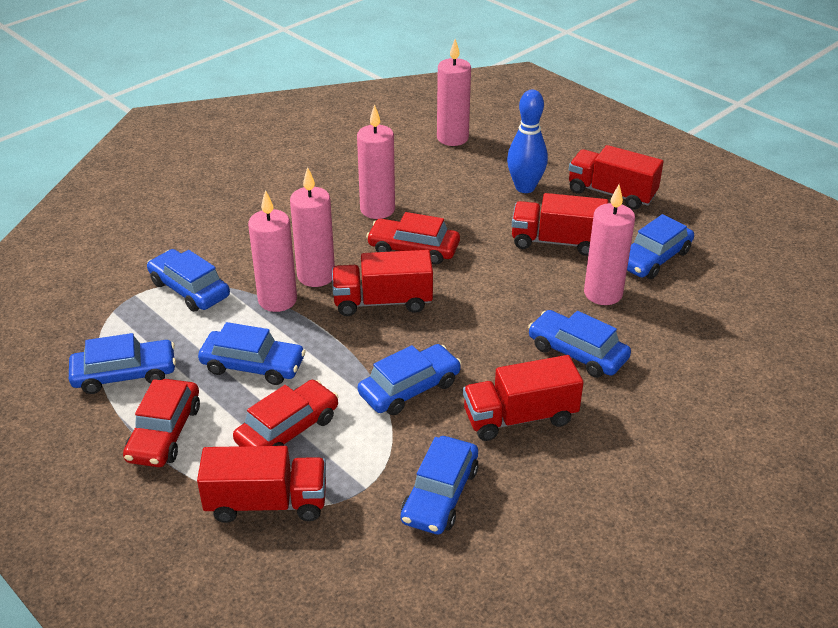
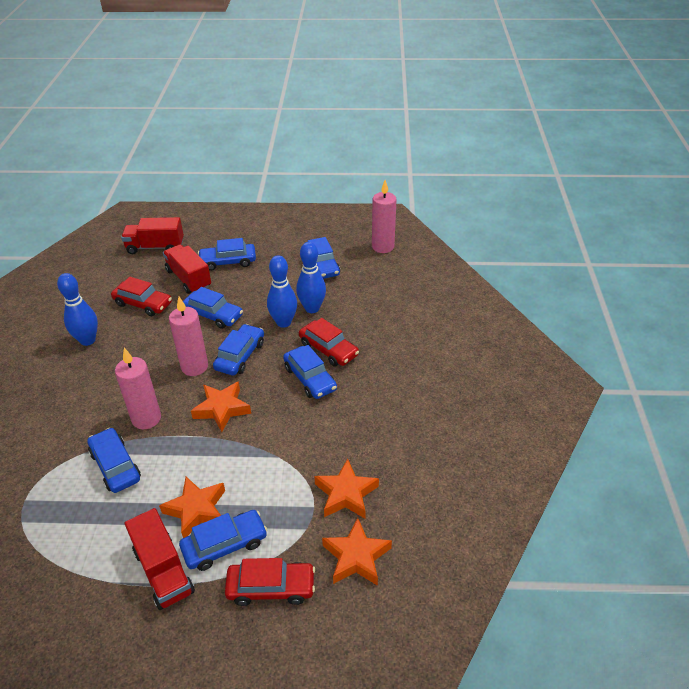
blue bowling pin: [507,90,548,193] = 1 -> [57,273,98,346] [267,255,297,328] [296,242,326,313] = 3
orange star: none = 0 -> [159,477,225,538] [191,381,251,432] [314,459,379,518] [322,518,392,586] = 4
pink candle: [248,190,297,312] [290,167,335,287] [357,104,395,219] [437,39,471,146] [584,185,635,305] = 5 -> [115,348,161,429] [169,297,208,376] [372,180,397,253] = 3
red truck: [197,446,326,523] [332,250,433,316] [463,355,584,441] [512,193,609,256] [569,145,664,210] = 5 -> [121,217,184,254] [125,508,195,610] [163,244,211,294] = 3

